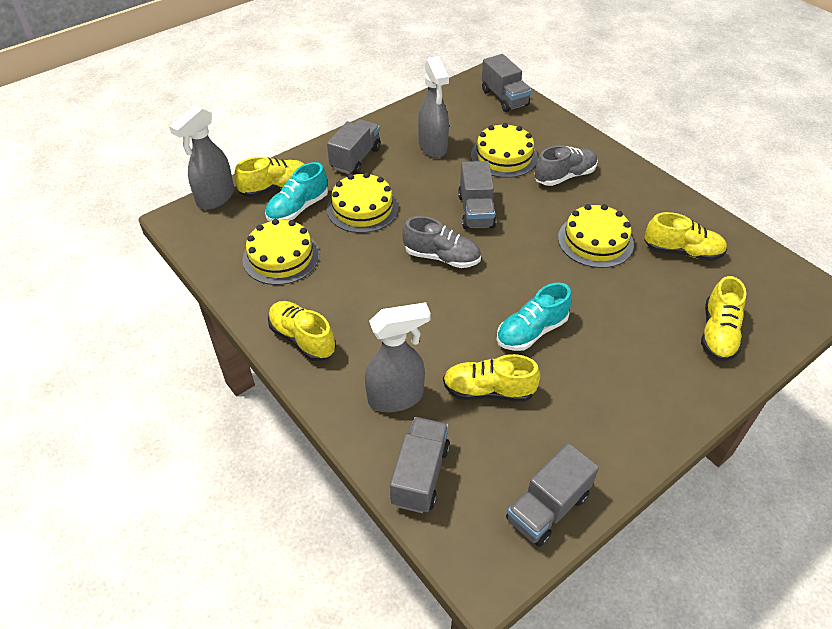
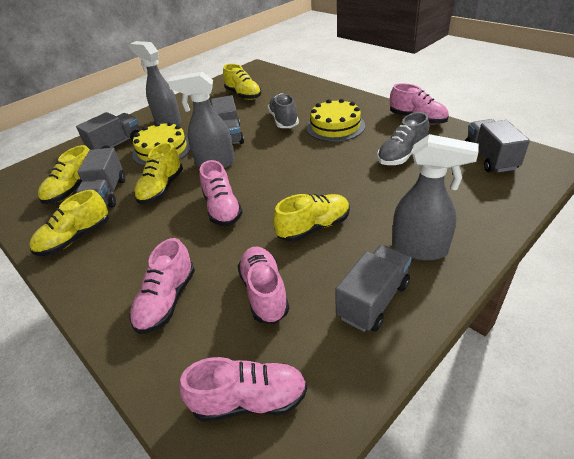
pink shoe: none = 0 -> [129,238,195,334] [179,357,307,422] [200,160,243,226] [238,247,289,324] [390,83,449,125] = 5
turquoise shoe: [265,162,328,221] [496,283,572,351] = 2 -> none = 0
yellow cake: [243,219,320,285] [327,172,399,233] [471,123,538,178] [558,204,634,268] = 4 -> [132,122,191,166] [306,99,365,142] = 2

